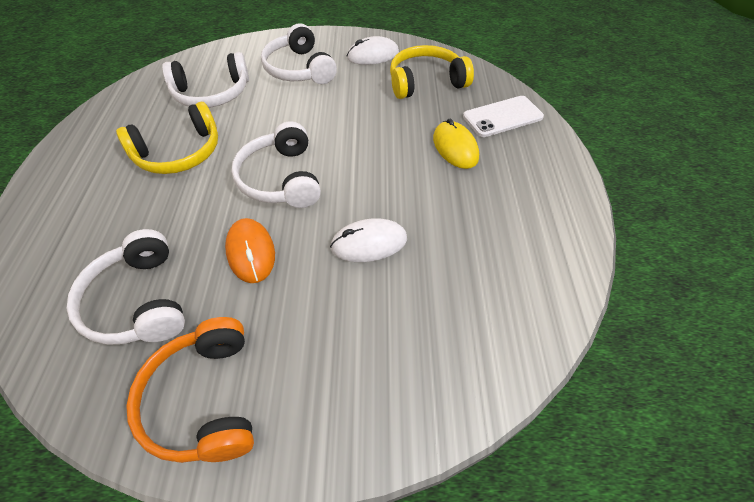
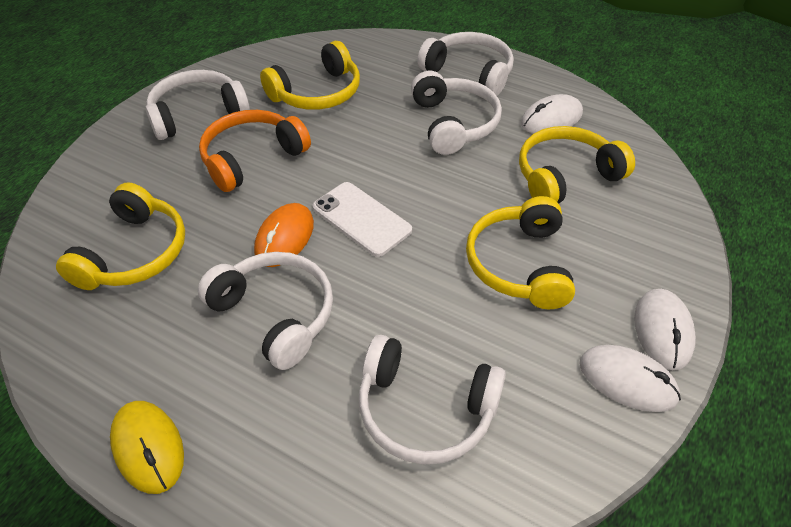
white headphones: [66,229,185,345] [162,52,249,108] [231,121,321,208] [261,23,337,84] = 4 -> [146,70,250,140] [198,252,333,370] [359,335,506,465] [411,71,502,155] [417,32,514,96] = 5
white mouse: [330,218,407,262] [347,36,399,65] = 2 -> [521,94,583,134] [579,345,681,412] [634,289,696,370] = 3
yellow headphones: [116,102,218,174] [390,45,474,99] = 2 -> [56,182,185,290] [260,41,360,110] [466,196,575,309] [519,126,635,204] = 4

